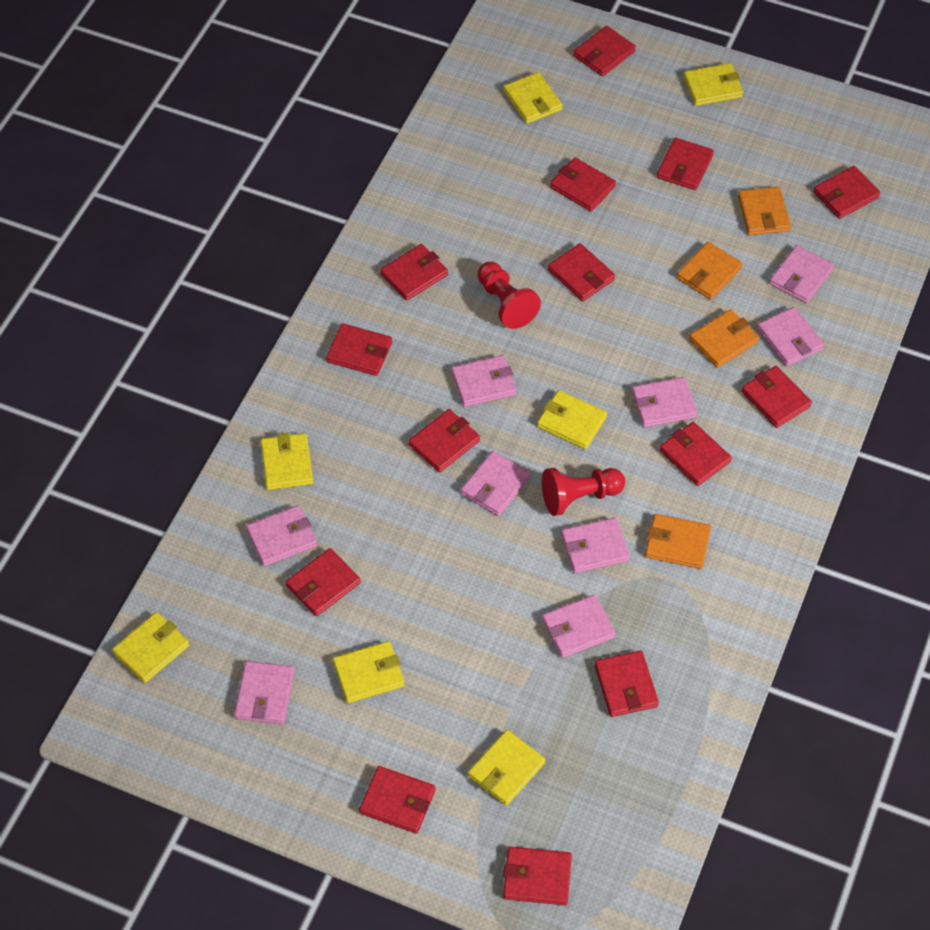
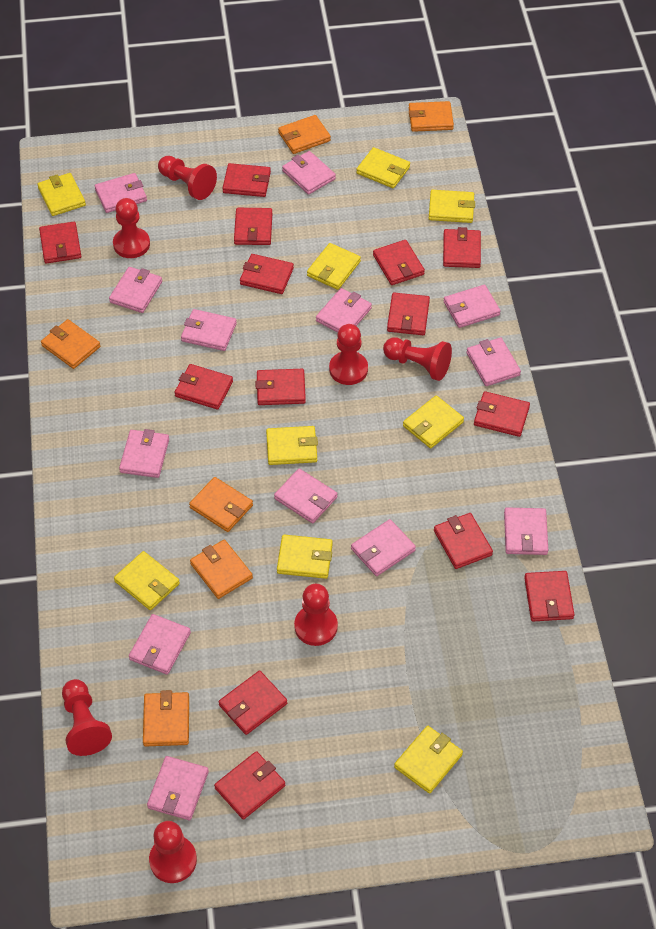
orange wallet: [645,514,711,569] [676,242,743,300] [689,309,759,368] [738,187,791,235] = 4 -> [41,319,101,369] [143,690,189,746] [189,477,253,532] [190,540,253,599] [278,115,331,154] [409,101,454,132] = 6
pink wallet: [234,661,295,724] [246,505,317,566] [451,355,516,407] [461,451,530,516] [542,595,616,658] [561,517,630,573] [632,377,697,427] [757,307,824,366] [769,245,834,303] = 9 -> [95,173,147,213] [109,267,162,313] [119,429,169,478] [129,614,191,675] [147,756,209,820] [181,309,237,351] [274,469,338,523] [282,151,336,195] [316,288,372,333] [351,519,416,576] [444,285,500,328] [466,337,521,386] [504,507,548,555] = 13
red pawn: [477,262,541,329] [542,468,625,516] = 2 -> [62,679,112,756] [113,198,150,258] [149,821,197,883] [158,156,217,200] [294,584,338,646] [329,324,368,385] [383,337,452,381] = 7
yellow wallet: [112,612,189,683] [260,433,313,490] [333,641,405,703] [468,730,545,806] [503,72,563,124] [537,390,607,449] [683,63,743,106] = 7 -> [37,173,86,216] [114,551,180,610] [266,426,318,465] [277,535,333,579] [307,243,361,290] [356,147,410,188] [394,726,463,793] [403,395,464,448] [429,190,475,223] = 9

